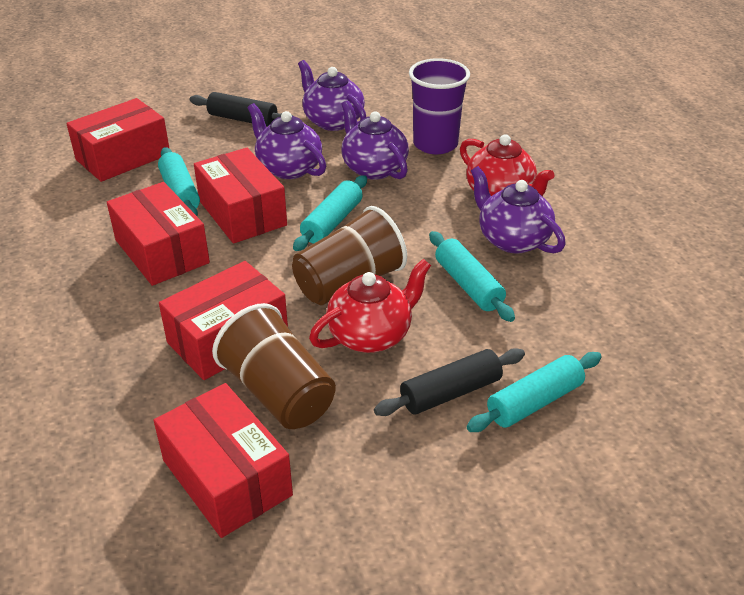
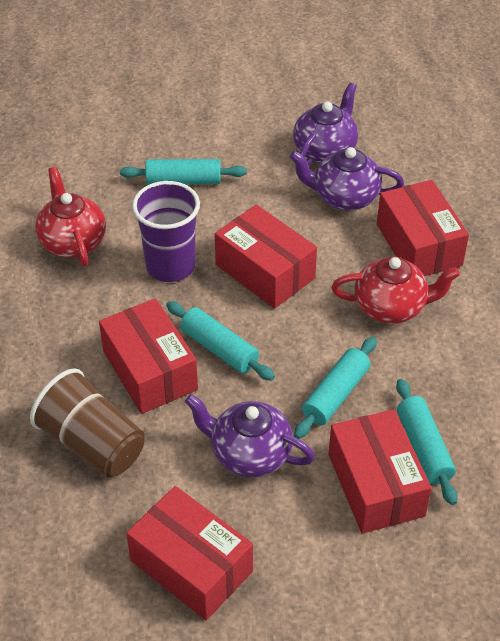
black rolling pin: [189,92,293,127] [374,348,525,416] = 2 -> none = 0
brown cup: [212,303,336,429] [292,206,407,305] = 2 -> [30,368,145,477] = 1
purple teapot: [248,103,326,179] [298,60,366,131] [341,100,409,179] [471,166,566,254] = 4 -> [185,394,315,478] [290,147,404,210] [293,83,358,166] = 3

